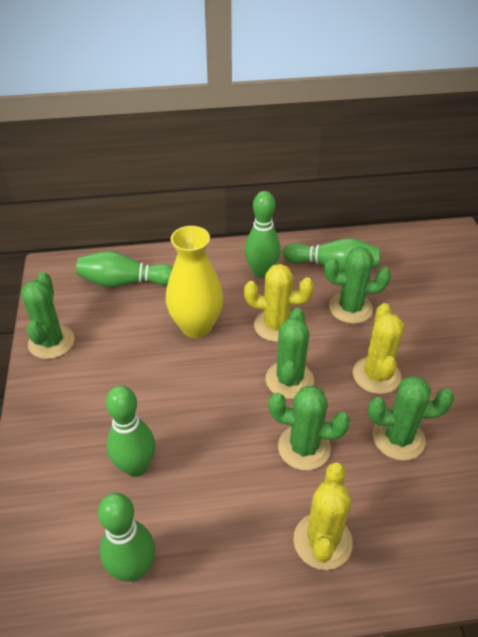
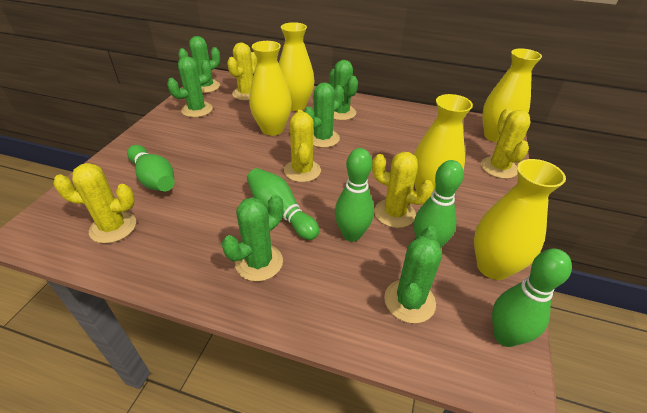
green cactus: [21,272,75,359] [266,308,314,399] [268,385,350,471] [324,247,391,324] [368,376,454,461] = 5 -> [167,56,213,117] [178,36,220,93] [222,195,284,282] [304,82,344,148] [329,60,358,120] [384,226,442,323] = 6
yellow cactus: [244,264,314,342] [293,463,353,570] [353,303,404,394] = 3 -> [53,163,136,243] [227,42,257,100] [284,110,321,182] [372,152,434,228] [481,108,530,179] = 5
yellow vase: [166,226,224,338] = 1 -> [249,41,292,136] [279,22,315,111] [414,94,473,192] [474,159,566,280] [482,48,542,143] = 5

